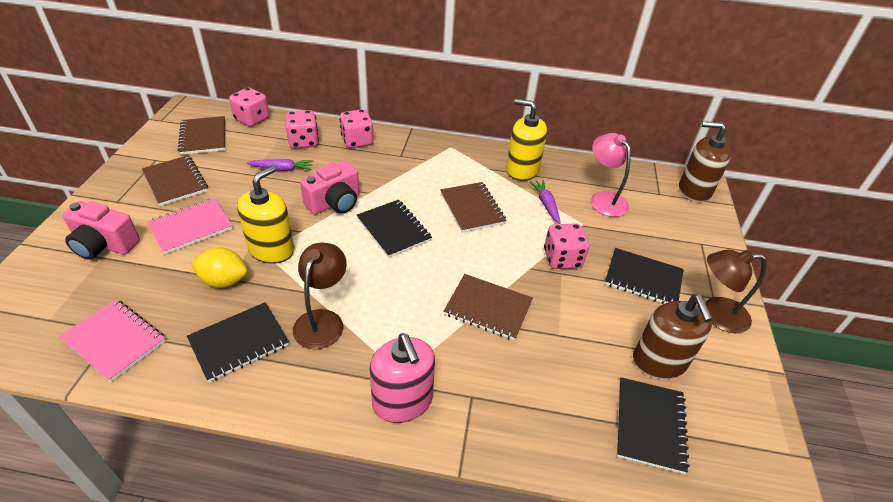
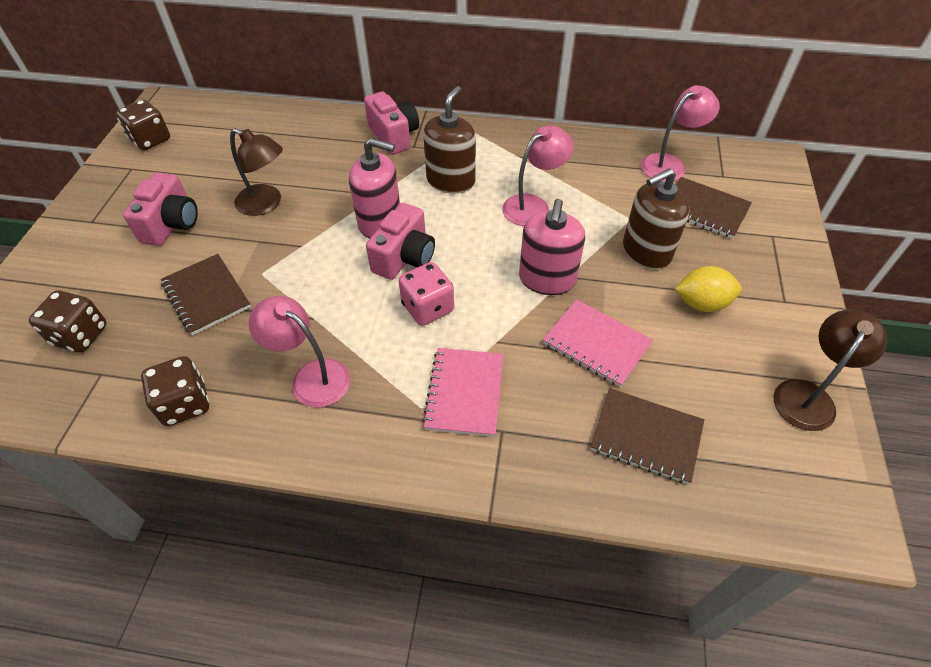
black notebook: [187,302,289,382] [357,200,432,258] [605,248,684,304] [617,378,690,474] = 4 -> none = 0
brown dice: none = 0 -> [29,290,107,353] [116,100,170,150] [141,356,209,426] = 3
brown notebook: [142,155,208,206] [178,116,225,155] [440,182,507,233] [444,274,533,341] = 4 -> [161,254,251,336] [591,388,704,484] [676,177,752,239] = 3
pink camera: [62,201,140,260] [300,161,359,214] = 2 -> [123,172,198,246] [364,91,419,155] [366,203,435,280] = 3
pink dice: [229,88,269,127] [285,110,319,149] [339,109,374,148] [544,223,589,269] = 4 -> [398,262,454,326] = 1
pink lamp: [590,133,631,217] = 1 -> [249,296,350,408] [502,125,574,226] [641,85,720,182] = 3
pink soap dispenser: [370,333,435,423] = 1 -> [349,138,400,238] [519,199,585,295] = 2
purple carrot: [247,159,313,171] [529,180,561,224] = 2 -> none = 0
yellow soap dispenser: [237,166,294,264] [506,99,547,181] = 2 -> none = 0

